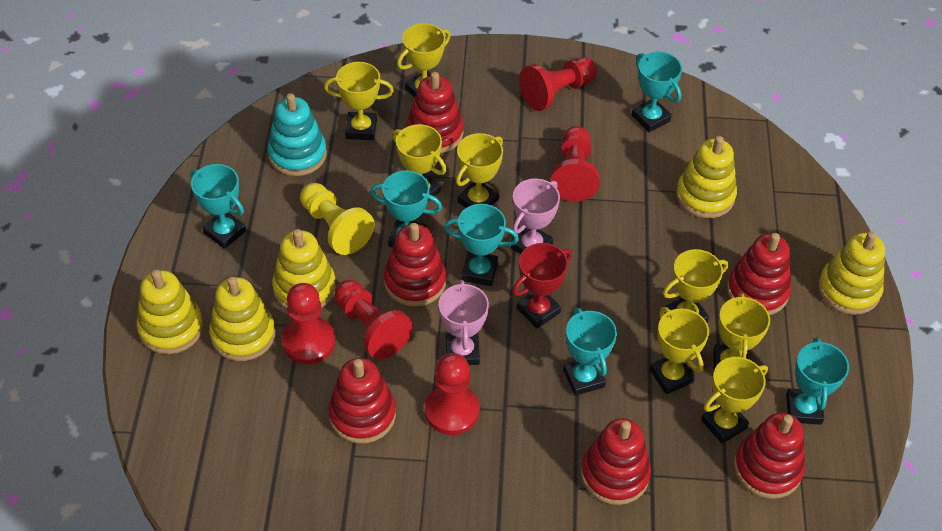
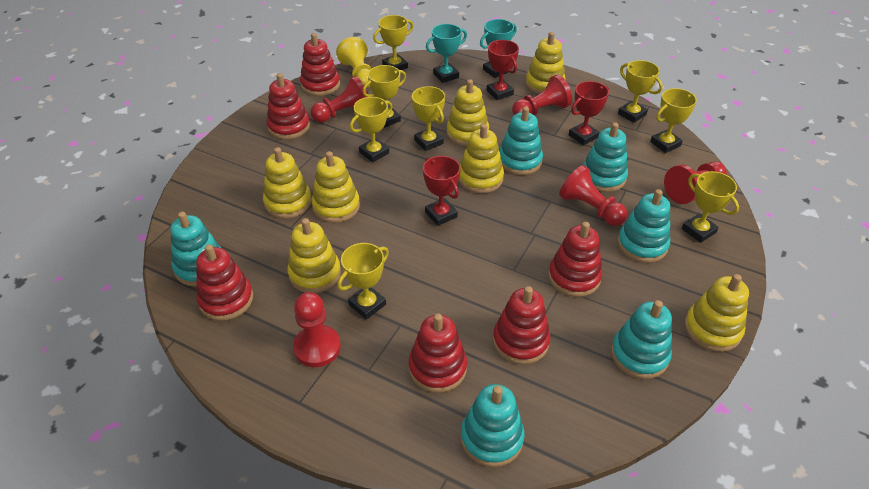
pink trophy: [439,280,489,365] [511,178,560,254] = 2 -> none = 0
red trophy: [512,243,572,329] = 1 -> [423,156,460,226] [487,40,519,100] [569,81,609,145] = 3
turquoise stacking toy: [267,93,327,176] = 1 -> [170,212,221,286] [461,384,525,467] [499,107,543,175] [583,122,628,192] [611,300,672,379] [617,189,670,263] = 6
turquoise trophy: [191,164,246,249] [370,171,442,248] [444,204,519,286] [563,308,617,396] [631,52,682,132] [786,337,849,424] = 6 -> [426,24,467,83] [480,19,517,78] = 2
yellow stacking toy: [137,270,203,354] [209,277,275,361] [272,229,336,309] [676,136,737,218] [818,231,885,315] = 5 -> [263,147,312,218] [287,218,341,293] [312,151,360,223] [447,79,489,146] [459,124,504,193] [526,32,566,94] [685,274,749,352] = 7

